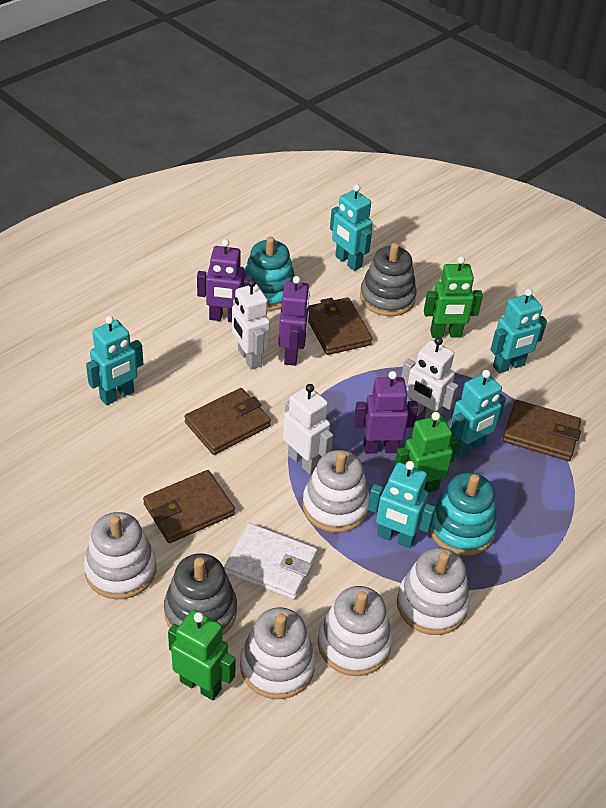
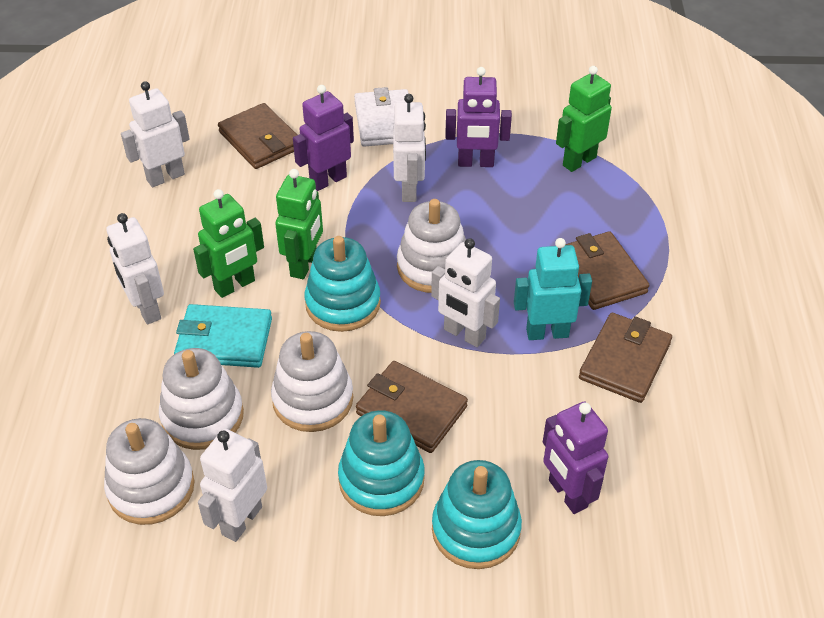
grey stacking toy: [164,553,237,636] [360,243,417,316] = 2 -> none = 0
turquoise robot: [86,316,143,405] [330,184,373,271] [368,461,435,548] [450,370,506,457] [490,288,547,373] = 5 -> [514,238,592,340] = 1
turquoise stacking toy: [245,237,295,311] [429,472,497,556] = 2 -> [304,236,381,332] [338,410,425,516] [432,460,522,569] = 3
turquoise wallet: none = 0 -> [174,304,272,368] = 1
white robot: [232,279,270,370] [283,384,333,475] [401,337,458,419] = 3 -> [106,213,164,324] [121,81,190,187] [198,429,267,542] [393,94,426,202] [431,238,500,347] = 5
white stacking toy: [84,512,156,599] [240,607,316,699] [302,450,370,533] [318,586,393,676] [397,548,470,635] = 5 -> [104,418,194,525] [159,348,244,450] [271,331,353,432] [397,199,466,293] = 4

